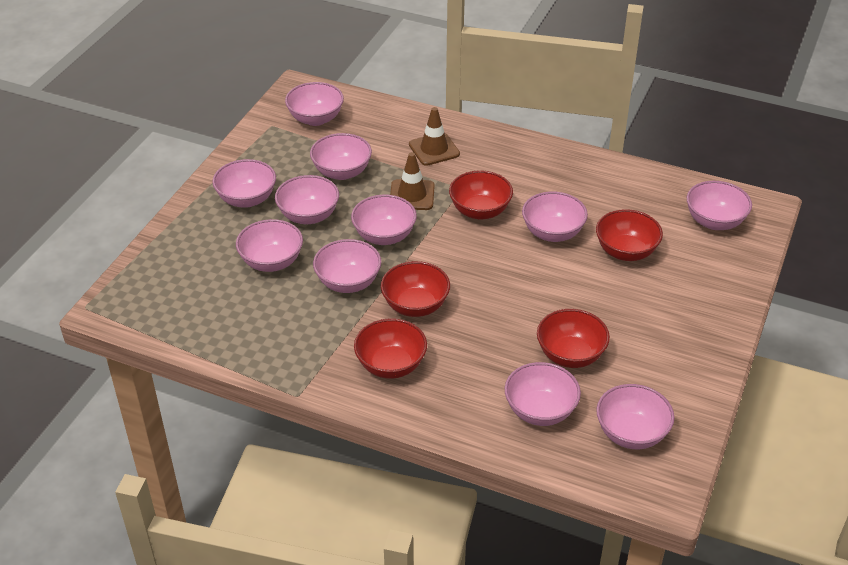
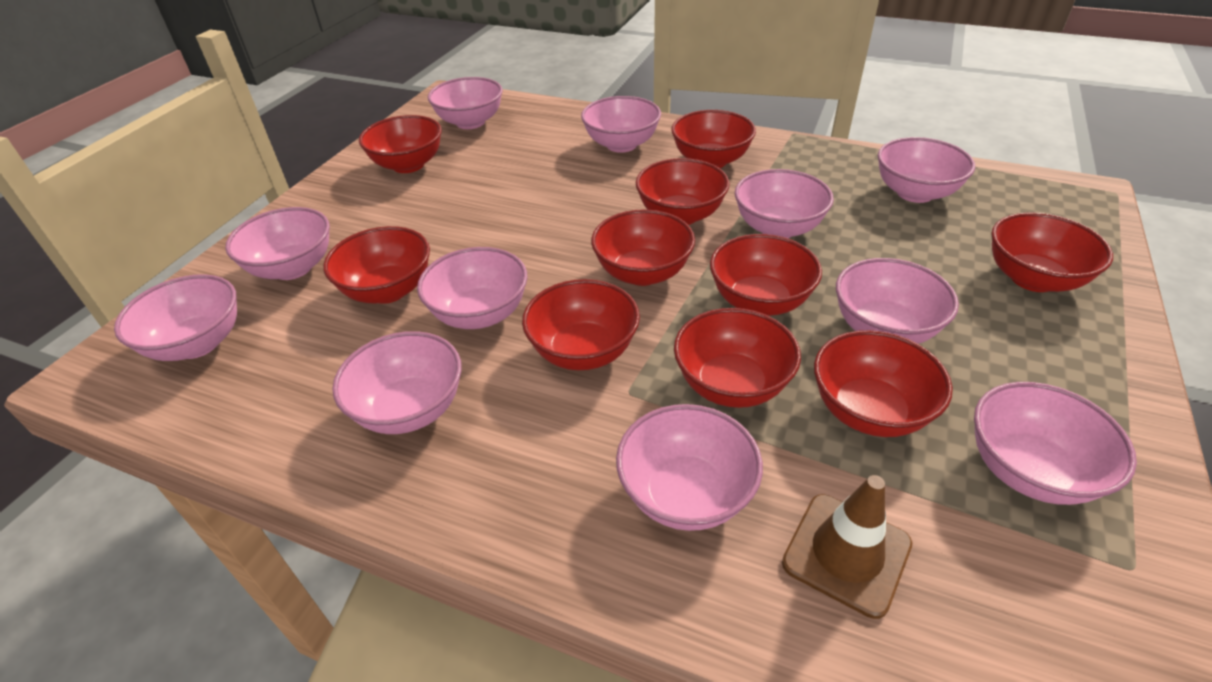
brown traffic cone: [390,152,435,210] [409,107,460,166] = 2 -> [782,475,912,619] = 1
red bowl: [354,318,427,379] [381,261,450,317] [449,170,513,219] [537,309,610,368] [596,209,663,261] = 5 -> [323,226,430,304] [359,115,442,173] [522,279,640,370] [591,209,695,286] [636,158,730,225] [671,110,756,168] [674,308,801,408] [710,234,822,316] [814,330,953,437] [991,212,1113,292] = 10

